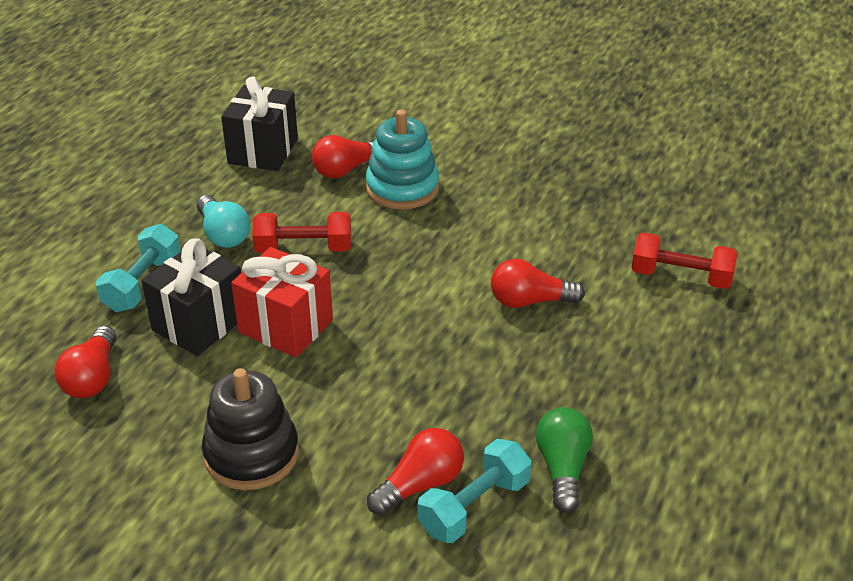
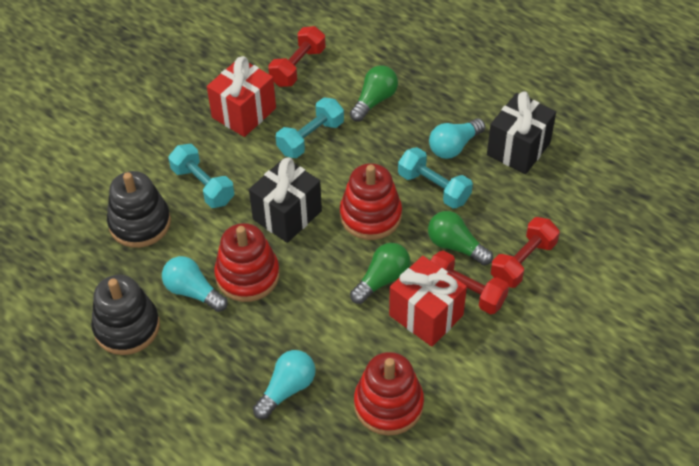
black stacking toy: [202,368,299,490] = 1 -> [91,275,160,355] [107,171,171,248] = 2
green light bulb: [536,407,593,513] = 1 -> [350,65,398,122] [350,243,411,304] [428,211,493,266] = 3
red dumbbell: [252,212,351,253] [631,232,737,289] = 2 -> [268,26,326,87] [431,251,509,314] [491,217,560,288] = 3
red gift: [231,247,333,358] = 1 -> [207,56,276,137] [389,256,467,347] = 2
red light bulb: [55,326,116,398] [312,135,374,178] [367,428,464,515] [491,259,585,308] = 4 -> none = 0
red stacking toy: none = 0 -> [214,223,280,302] [340,163,402,240] [354,352,424,436] = 3
turquoise dumbbell: [96,224,181,312] [417,439,532,543] = 2 -> [168,144,234,208] [276,97,344,158] [398,147,473,208] = 3
turquoise light bulb: [197,195,250,248] = 1 -> [162,256,228,312] [253,350,316,419] [429,118,485,159] = 3
turquoise stacking toy: [365,110,439,209] = 1 -> none = 0

